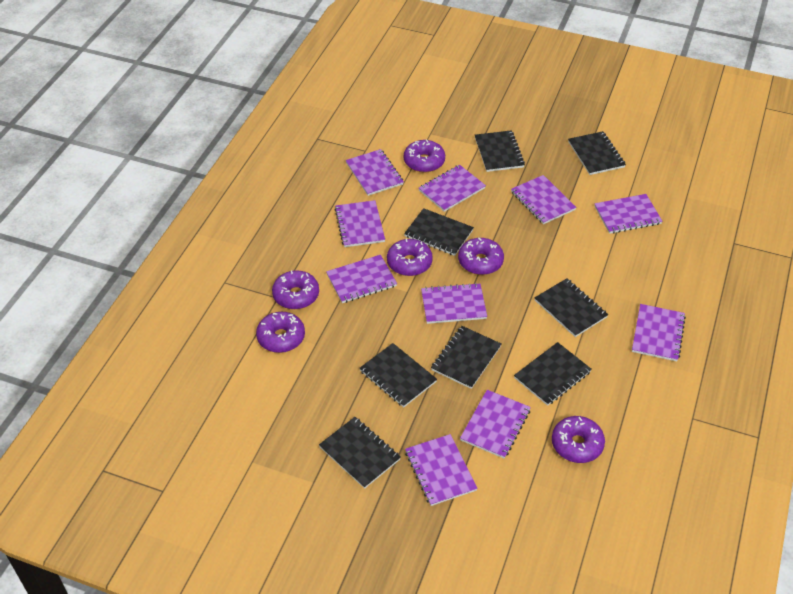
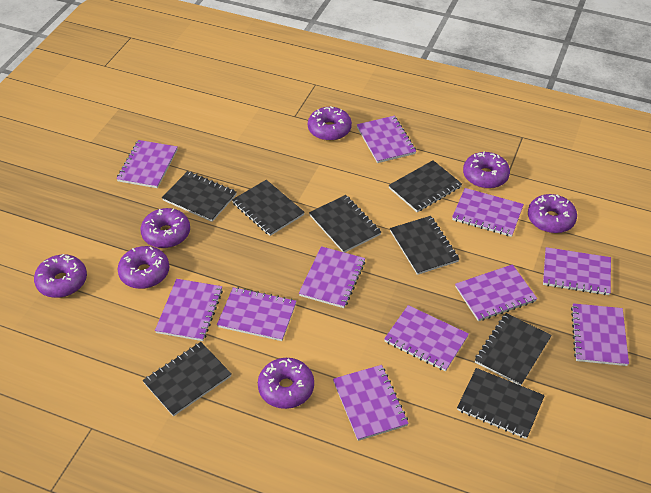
purple donut: [256,312,305,353] [272,270,319,309] [387,238,433,276] [404,140,445,172] [458,238,504,275] [552,416,605,463] = 6 -> [34,254,87,298] [117,246,169,289] [141,208,190,248] [258,358,314,409] [308,106,352,141] [463,152,510,189] [528,194,577,233] = 7
purple notebook: [326,255,397,303] [335,200,385,247] [346,149,404,196] [405,434,478,506] [419,165,486,212] [421,283,487,324] [460,390,531,459] [511,175,576,224] [594,194,662,234] [632,304,686,361] = 10 -> [117,140,178,188] [155,279,223,341] [217,287,296,341] [299,246,365,308] [333,365,409,441] [357,116,416,163] [384,305,469,371] [452,188,524,237] [455,264,537,321] [543,247,611,295] [571,303,629,366] = 11

